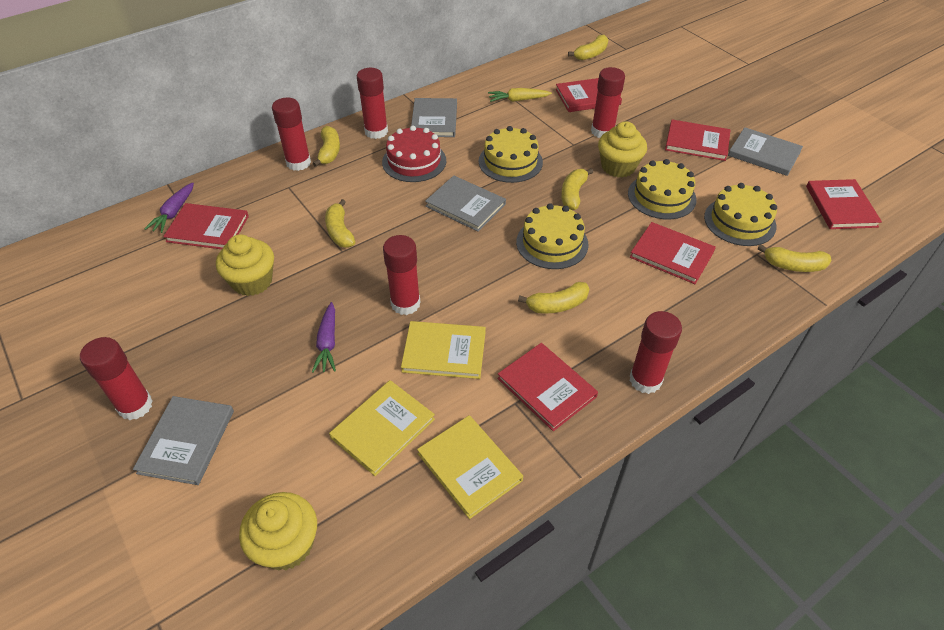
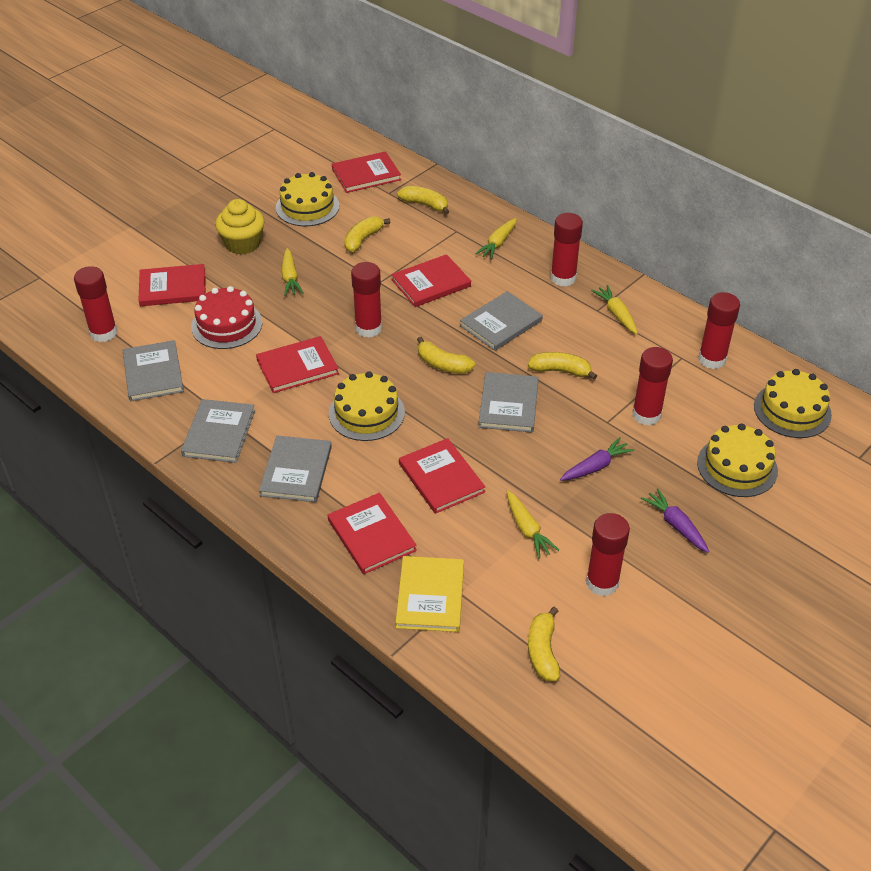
grey book: [133,396,234,485] [411,98,457,137] [425,176,506,232] [728,127,803,176] = 4 -> [123,340,184,401] [181,399,255,463] [259,435,332,502] [460,291,543,351] [478,372,539,432] = 5
yellow banana: [313,126,340,167] [325,199,355,248] [518,282,590,313] [561,168,593,210] [568,35,608,60] [758,244,831,272] = 6 -> [344,216,390,252] [397,186,450,214] [417,337,475,374] [528,352,597,380] [528,607,560,681] = 5
yellow book: [329,380,435,476] [401,321,486,379] [417,415,523,519] = 3 -> [396,556,464,632] = 1
yellow carrot: [488,88,552,102] = 1 -> [281,248,303,296] [475,218,517,260] [506,490,559,559] [591,285,638,334] = 4
yellow cupcake: [216,234,274,296] [239,492,317,570] [598,121,647,178] = 3 -> [215,199,264,255] = 1

